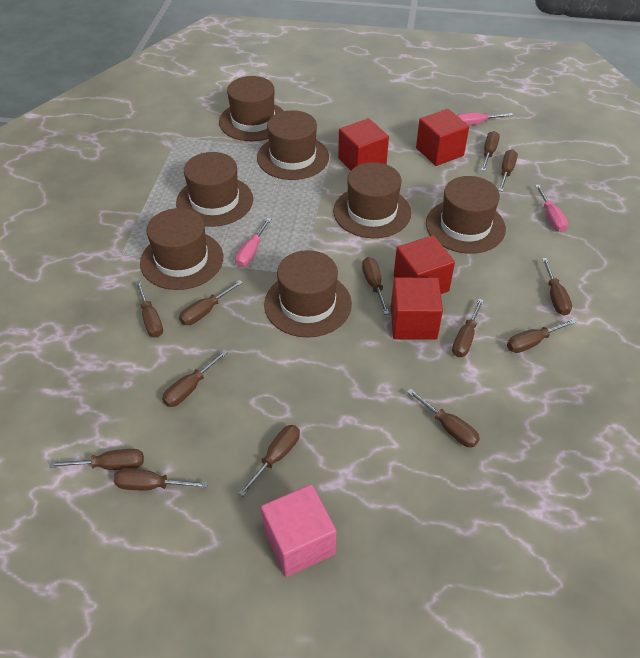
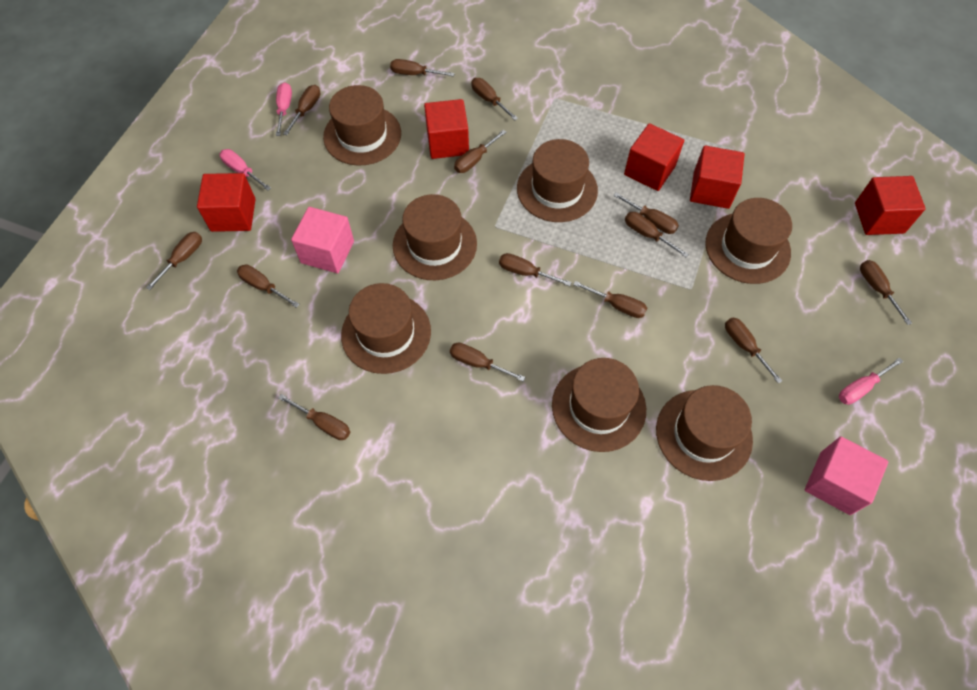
brown screwdriver: [50,449,144,470] [114,468,208,490] [135,281,163,338] [162,350,228,407] [179,280,243,325] [238,425,300,496] [362,257,389,314] [407,389,480,447] [452,299,484,357] [481,131,500,171] [498,149,518,192] [507,319,576,353] [542,258,572,316] = 13 -> [146,232,202,290] [237,264,300,308] [278,394,350,440] [283,85,320,135] [390,59,455,77] [450,343,525,381] [454,130,506,173] [471,78,518,120] [499,253,572,286] [573,281,647,318] [613,193,679,234] [625,212,689,257] [725,318,782,383] [860,260,912,325] = 14
pink cube: [261,484,336,577] = 1 -> [291,207,354,273] [805,436,888,515] = 2
red cube: [338,118,389,170] [391,277,443,340] [394,235,455,294] [416,109,469,166] = 4 -> [197,173,255,232] [424,99,469,159] [624,123,684,191] [690,145,745,209] [855,176,926,235] = 5

